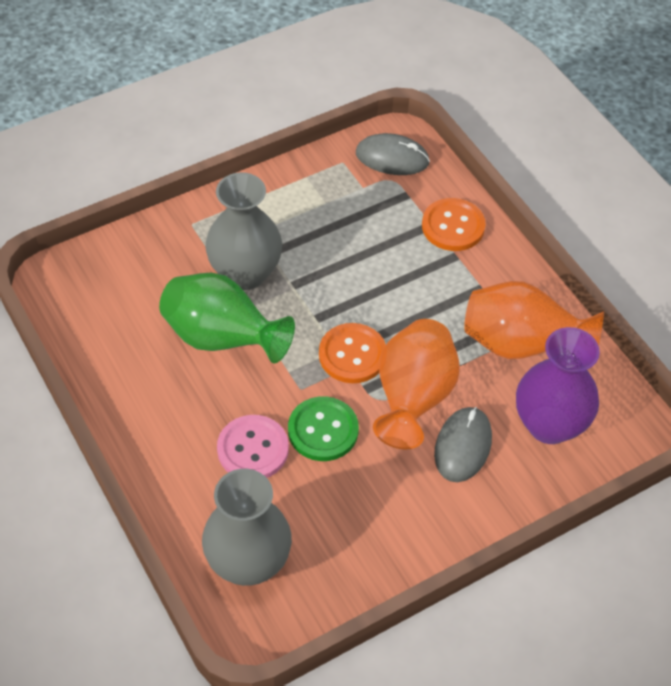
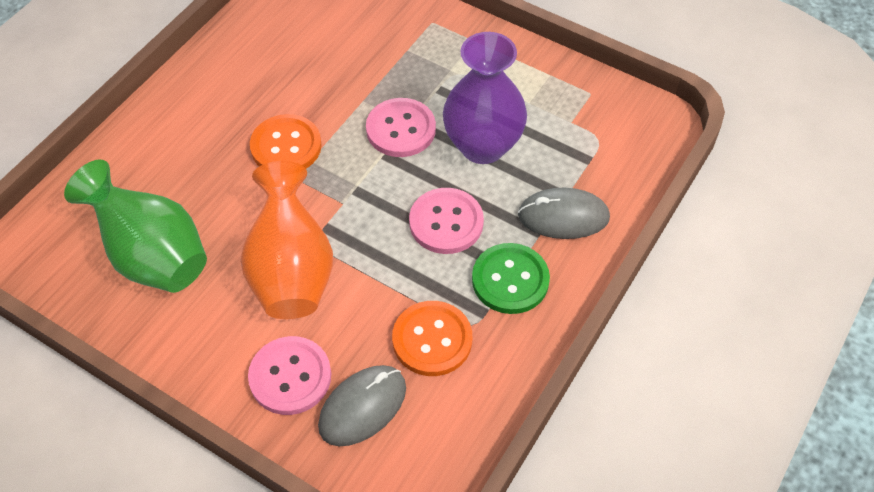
grey vase: [202,469,292,586] [205,172,282,290] = 2 -> none = 0
orange vase: [373,319,460,450] [464,281,604,359] = 2 -> [240,161,333,319] = 1
pink button: [217,415,289,478] = 1 -> [248,336,331,415] [366,98,436,157] [409,188,484,254] = 3

